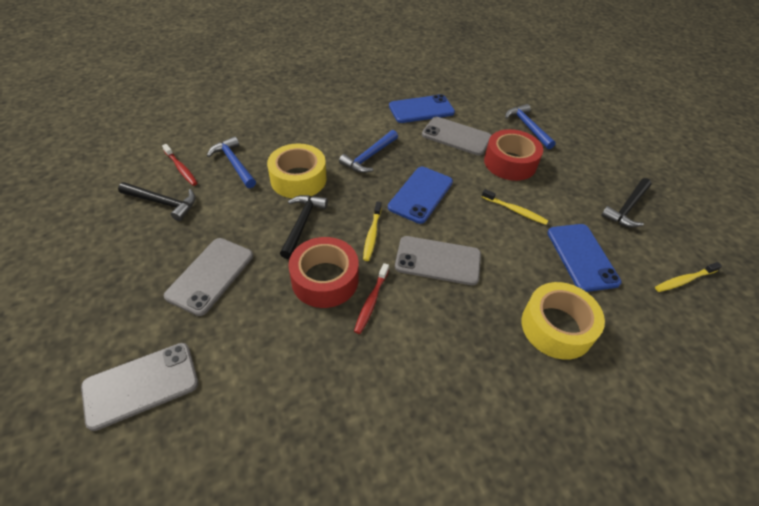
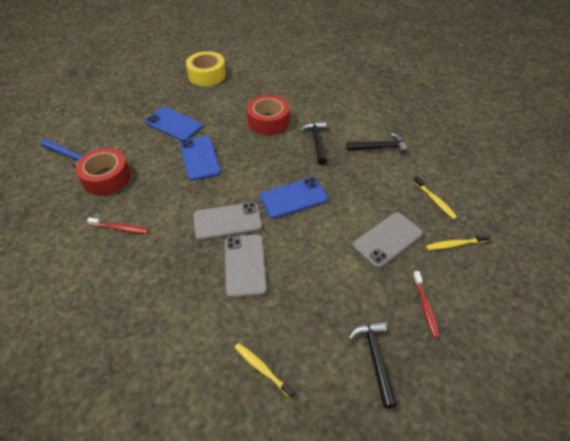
blue hammer: [207,136,256,188] [339,130,398,173] [505,104,556,149] = 3 -> [40,138,93,168] = 1
grey phone: [81,343,198,431] [164,238,253,316] [395,236,481,285] [422,117,492,155] = 4 -> [193,202,262,240] [225,234,267,298] [352,212,423,268] = 3
yellow tape: [267,144,327,198] [521,282,605,360] = 2 -> [186,51,226,86] = 1

